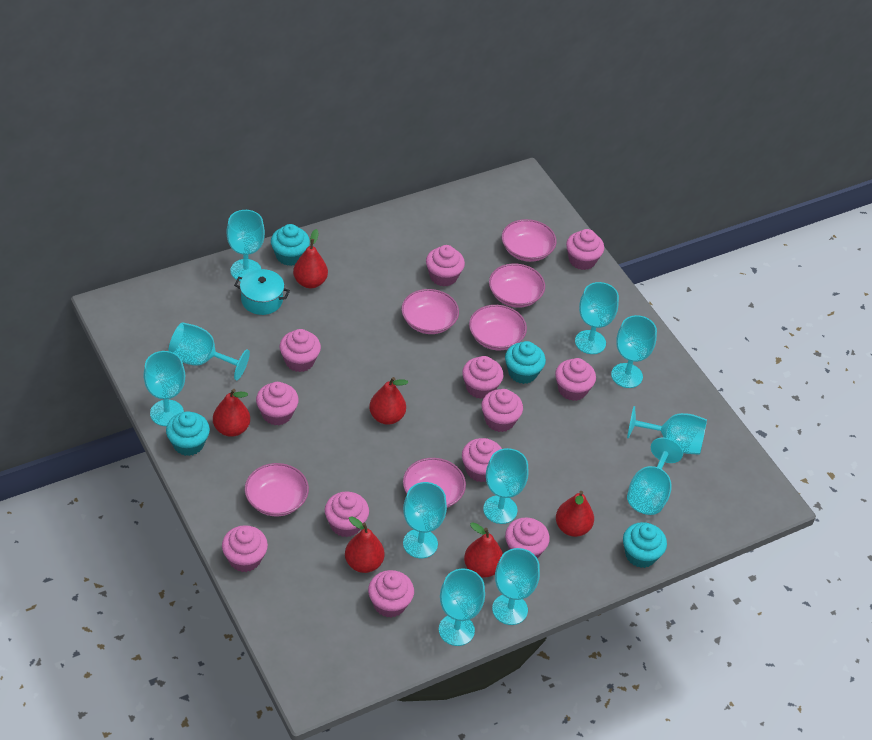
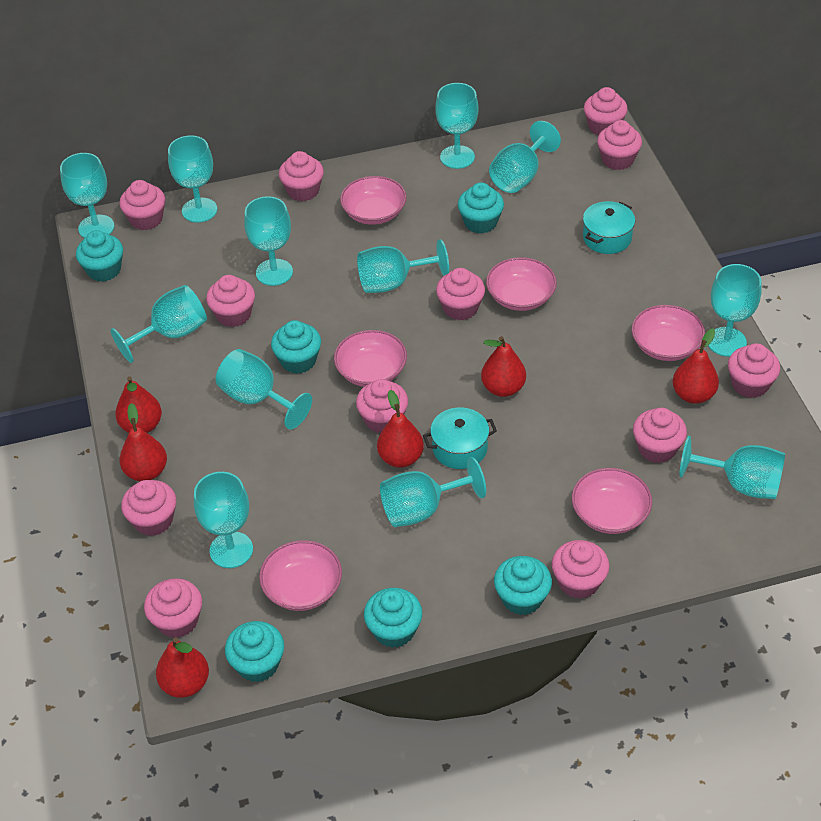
turquoise cupcake: [166,411,210,456] [271,224,310,266] [505,341,546,384] [623,522,667,568] = 4 -> [76,230,123,282] [225,621,284,682] [271,320,321,374] [364,588,422,648] [458,182,504,234] [494,556,552,615] = 6
turquoise goblet: [144,351,185,426] [168,322,250,380] [226,210,265,281] [403,482,447,558] [439,569,485,646] [483,448,528,524] [492,548,540,625] [575,282,619,354] [611,315,657,388] [627,406,707,455] [627,438,683,515] = 11 -> [60,153,114,238] [111,285,207,363] [168,135,217,223] [194,472,253,568] [216,349,312,430] [244,196,293,286] [357,239,449,293] [380,457,486,527] [435,83,479,169] [489,121,561,193] [679,436,785,499] [708,264,762,357] = 12
turquoise pot: [234,269,290,315] = 1 -> [423,408,497,469] [583,201,635,254] = 2

